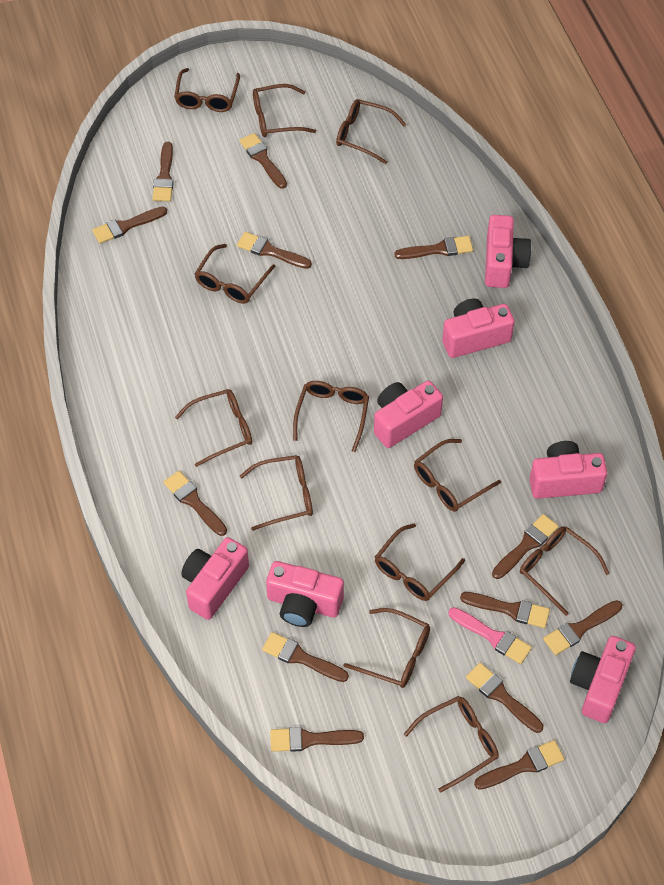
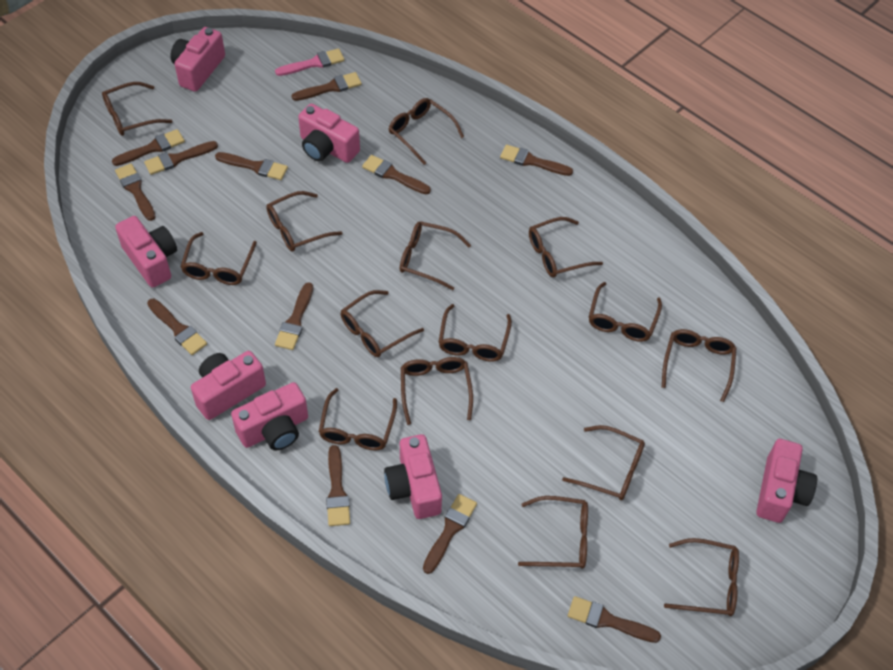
brown brush: [92,207,167,244] [152,142,174,201] [163,471,227,536] [237,232,312,269] [239,133,287,189] [262,632,349,682] [270,727,364,752] [394,236,473,259] [460,592,550,628] [466,663,543,733] [474,740,564,790] [492,514,559,579] [543,600,622,655] = 13 -> [112,129,185,166] [115,164,156,221] [144,141,218,175] [147,299,207,355] [215,152,288,180] [275,282,313,350] [292,72,362,101] [326,445,350,526] [362,155,431,194] [423,494,477,574] [500,145,573,176] [568,596,661,643] = 12
brown glasses: [174,68,240,112] [175,389,252,467] [195,244,275,304] [240,455,313,531] [253,84,316,137] [293,381,369,452] [336,99,406,164] [343,608,430,688] [375,523,465,601] [404,696,499,793] [414,439,501,512] [520,526,610,616] = 12 -> [102,82,172,136] [180,232,257,285] [266,191,343,252] [319,388,397,450] [341,290,424,357] [389,98,464,165] [400,221,471,290] [401,357,473,425] [438,304,512,362] [518,496,588,569] [529,217,603,277] [562,425,645,500] [589,282,662,342] [662,329,737,402] [664,538,739,616] = 15

